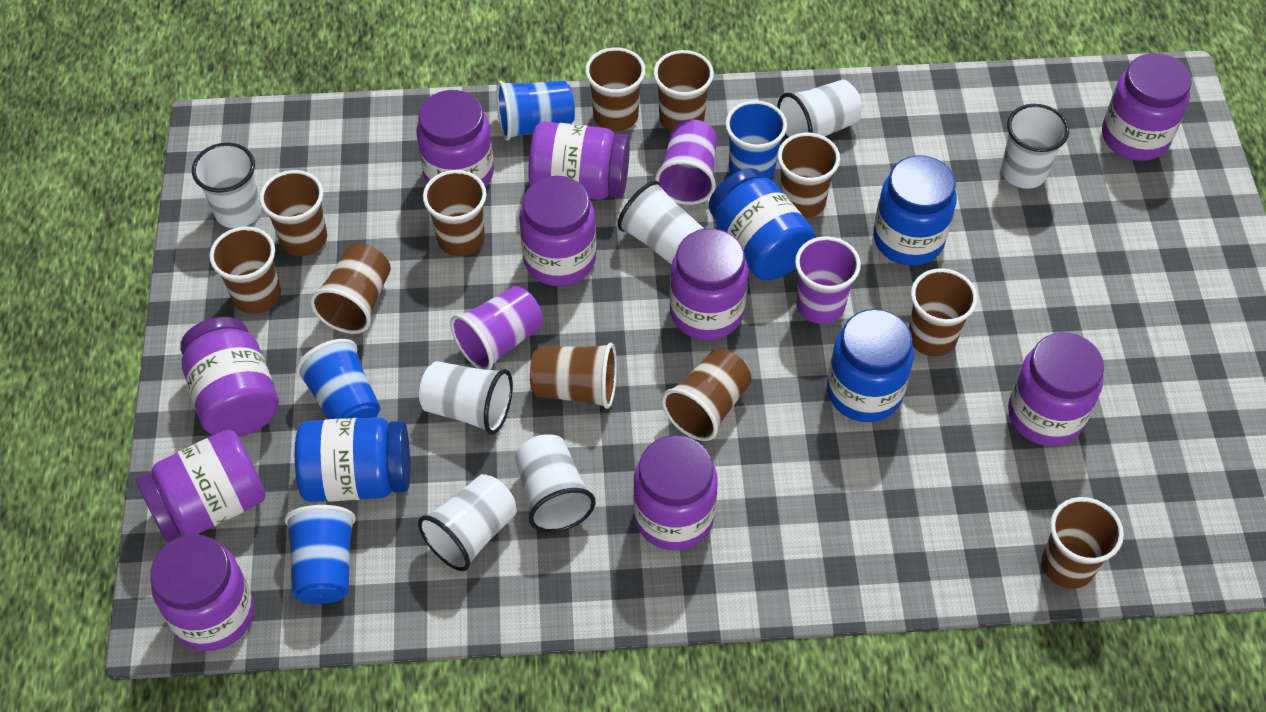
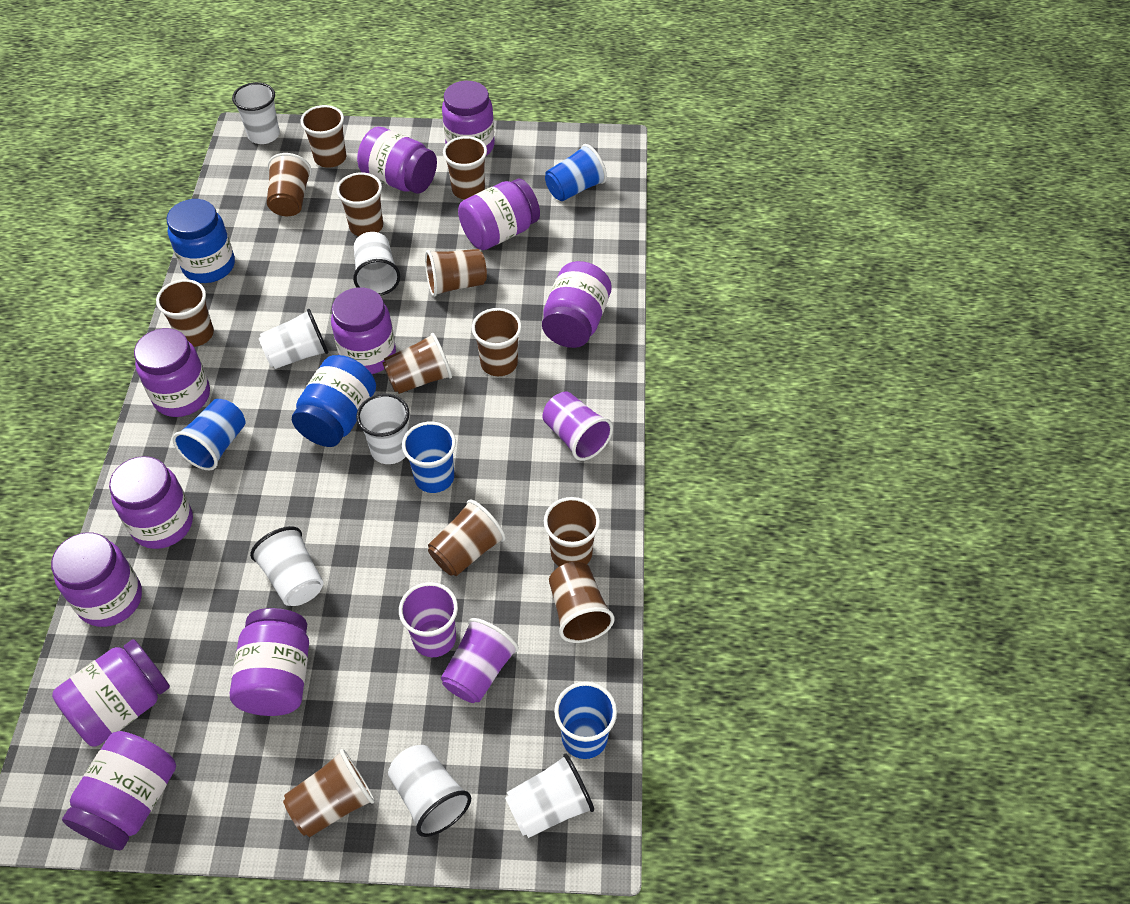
blue jar: [295,417,410,502] [709,168,815,280] [827,309,914,422] [873,156,957,266] = 4 -> [167,199,235,283] [292,355,376,447] = 2
brown cup: [209,227,281,314] [259,170,327,256] [310,244,391,334] [423,170,487,256] [530,343,617,409] [585,47,645,131] [653,50,714,132] [662,349,752,441] [778,133,840,218] [909,268,978,356] [1042,497,1124,589] = 11 -> [156,279,214,347] [267,153,312,216] [283,749,375,837] [300,105,346,168] [336,172,383,236] [383,333,452,394] [425,249,487,297] [428,500,506,576] [443,136,487,200] [472,308,522,376] [544,497,600,566] [549,562,614,643] = 12
purple jar: [136,430,266,542] [150,534,254,651] [180,317,279,437] [416,90,494,188] [519,176,596,286] [528,122,630,200] [633,435,718,550] [670,229,748,340] [1008,332,1104,446] [1102,53,1192,161] = 10 -> [51,532,142,627] [52,639,170,747] [62,731,176,850] [109,456,193,549] [134,328,210,417] [230,608,309,716] [331,287,396,374] [357,127,437,194] [442,81,495,156] [458,179,540,250] [542,261,612,348] = 11

